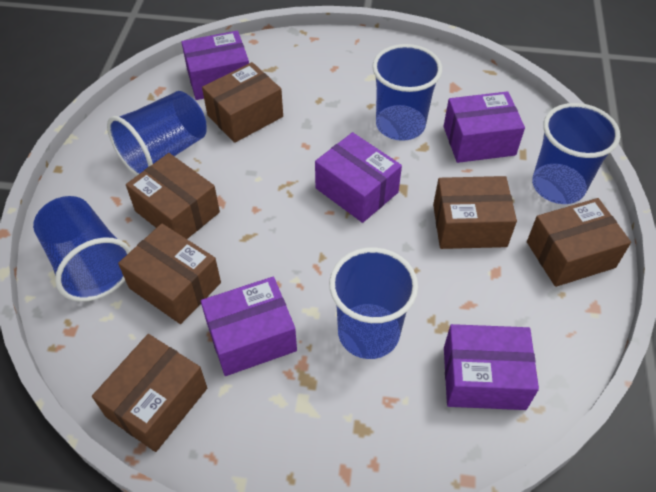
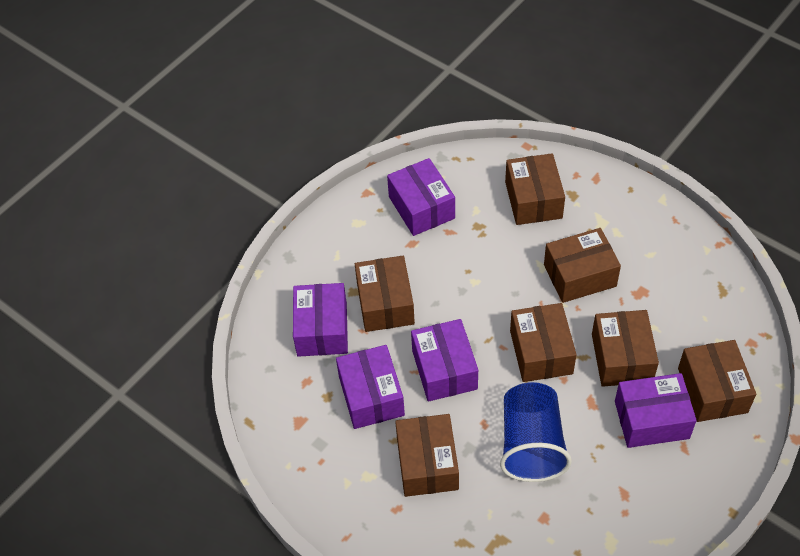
blue cup: [33,196,131,302] [107,91,207,176] [329,247,418,359] [372,44,442,141] [532,103,620,204] = 5 -> [500,382,572,482] = 1
brown box: [92,334,207,452] [118,223,221,324] [126,153,220,239] [202,62,283,143] [433,176,517,249] [527,198,631,287] = 6 -> [355,256,415,332] [395,414,459,497] [505,153,565,225] [510,303,577,382] [544,228,621,303] [592,310,659,387] [678,340,756,422] = 7

